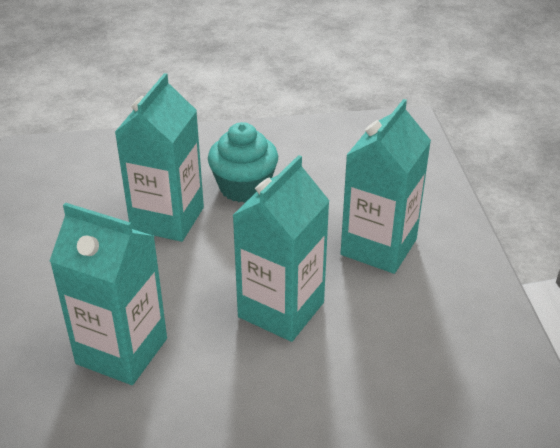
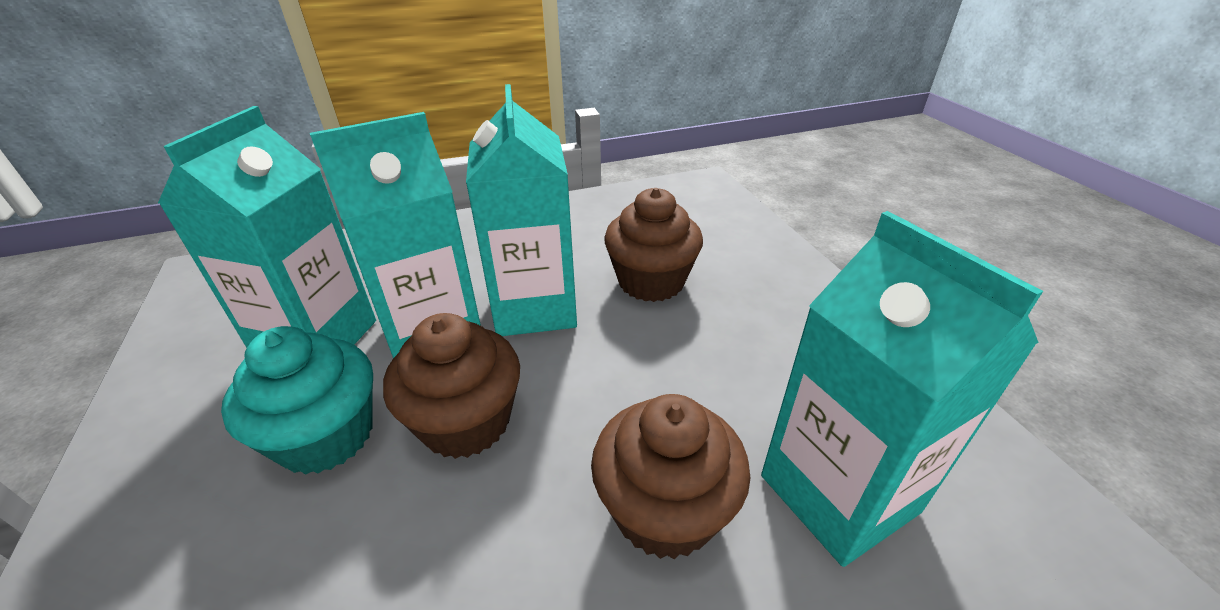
brown cupcake: none = 0 -> [383,313,520,459] [591,394,750,559] [604,188,703,302] = 3

